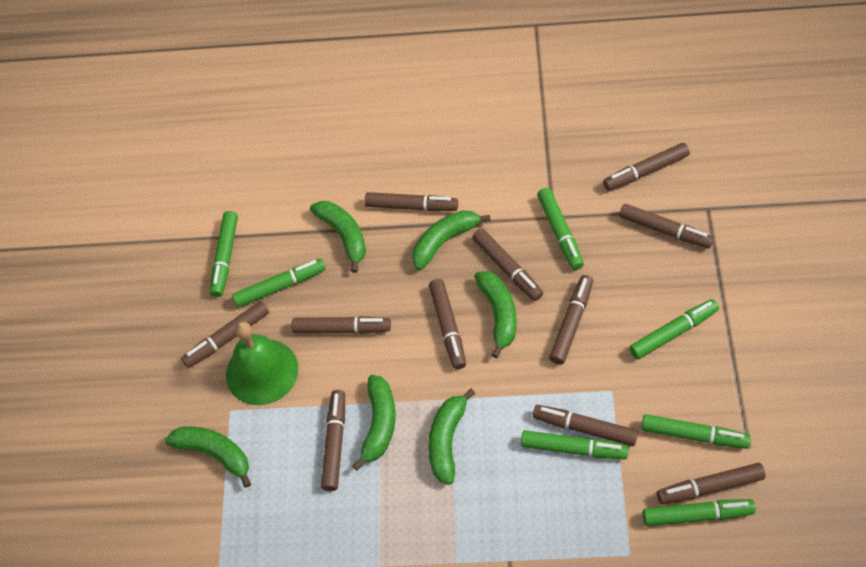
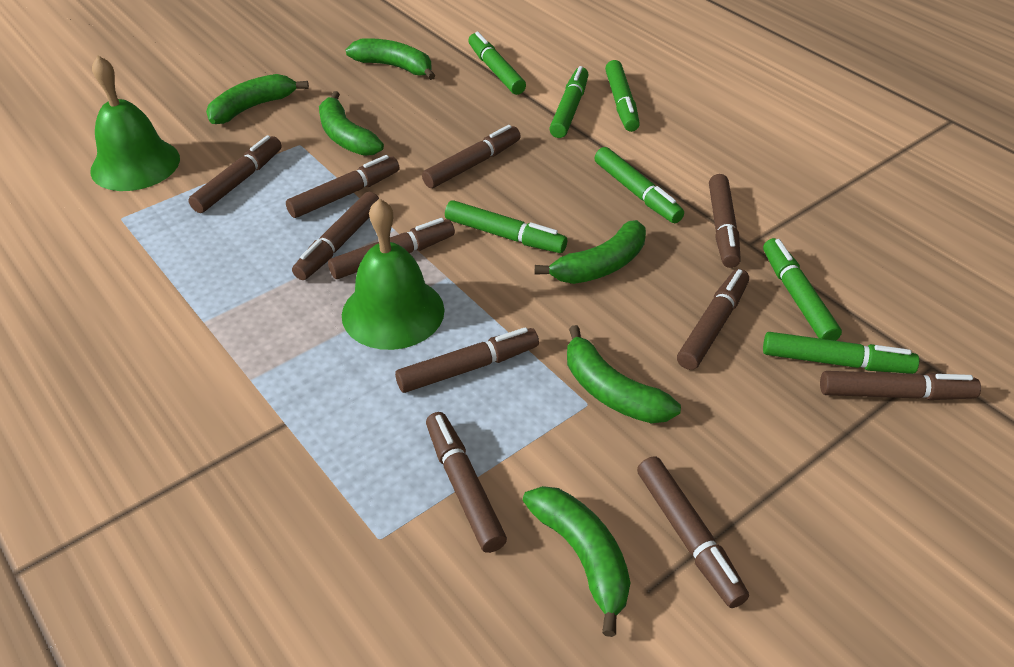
green bell: [226,322,298,405] = 1 -> [90,56,180,191] [342,199,444,350] = 2

